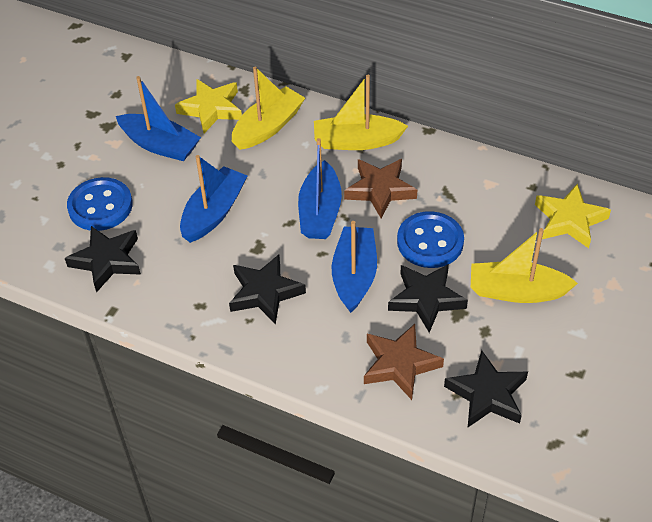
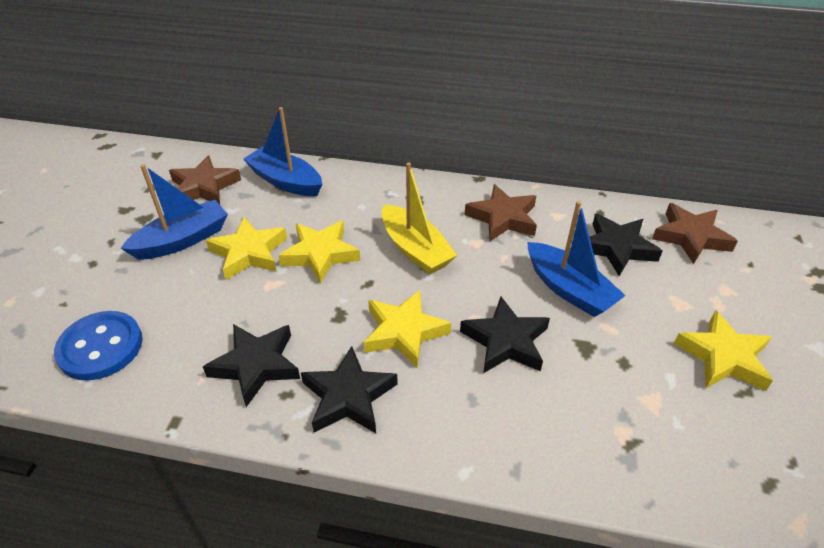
blue boat: [116,76,201,161] [180,155,247,243] [298,138,342,239] [332,221,377,313] = 4 -> [121,164,228,259] [243,107,322,196] [527,201,626,317] = 3
blue button: [67,177,133,231] [397,211,464,268] = 2 -> [54,311,143,381] = 1
brown star: [344,159,417,219] [364,324,444,400] = 2 -> [169,156,241,205] [465,184,537,241] [652,203,738,264] = 3
yellow boat: [232,67,305,150] [314,75,408,150] [471,228,578,303] = 3 -> [382,162,457,275] = 1
yellow star: [175,79,242,133] [535,184,611,248] = 2 -> [206,217,287,280] [278,221,360,284] [364,290,451,368] [674,310,773,391] = 4

